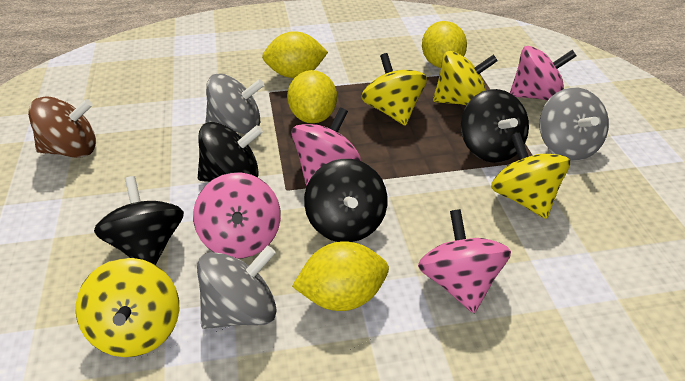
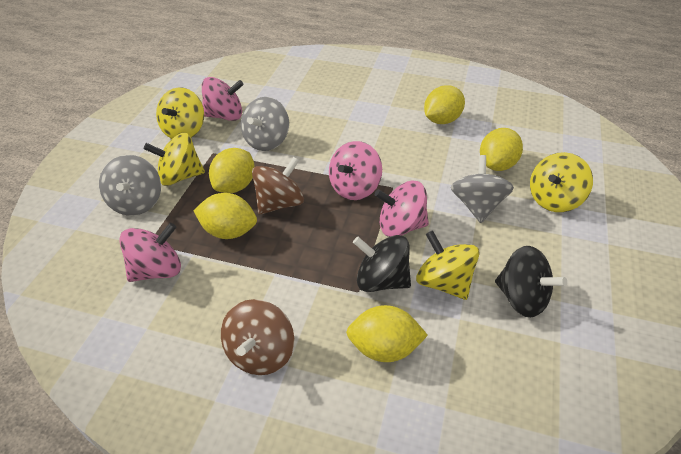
black spinning top: [94,176,184,265] [198,122,263,182] [304,159,387,242] [461,89,529,163] = 4 -> [353,235,411,292] [495,246,567,318] = 2
brown spinning top: [28,96,96,158] = 1 -> [221,299,294,375] [252,157,304,215] = 2
yellow lemon: [262,31,328,78] [287,70,337,123] [292,241,389,311] [422,21,467,68] = 4 -> [193,193,257,239] [209,148,255,193] [346,305,428,362] [424,86,465,124] [480,128,523,171] = 5

